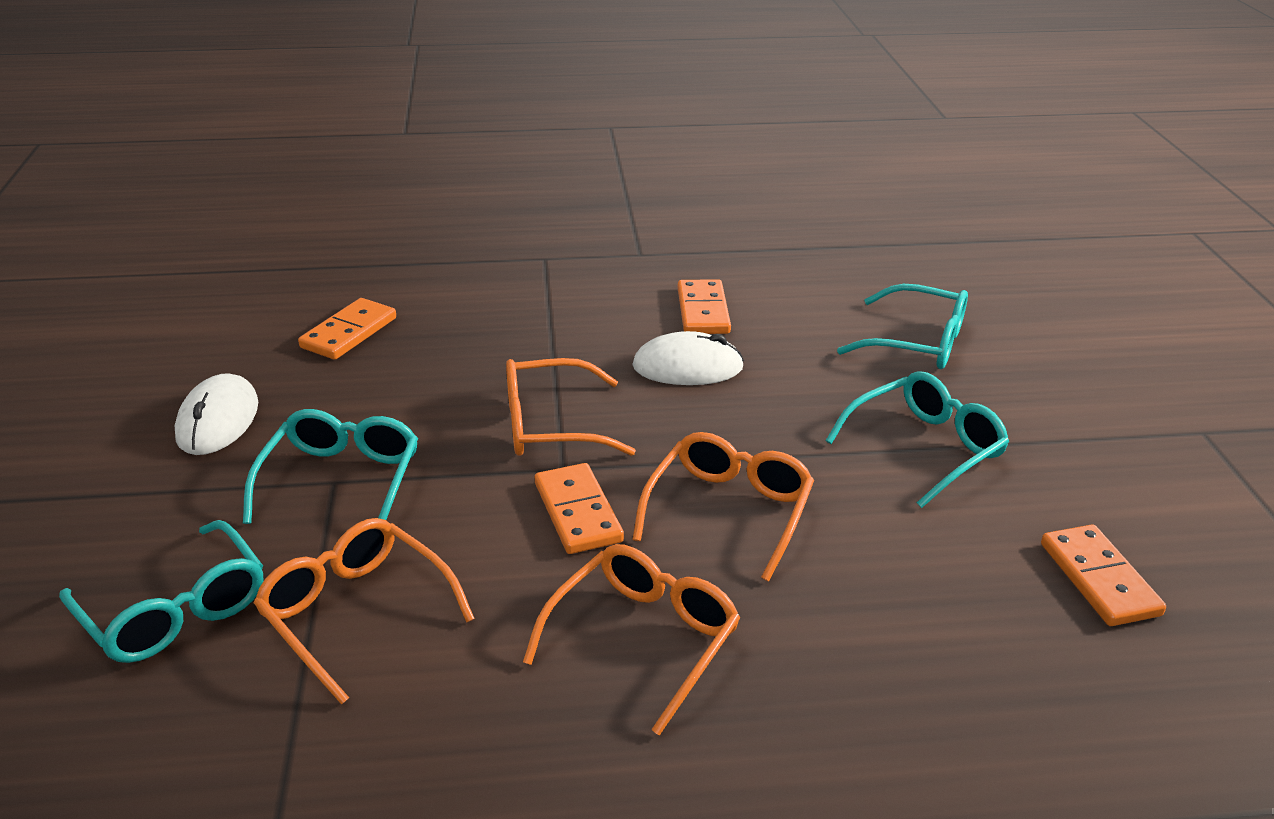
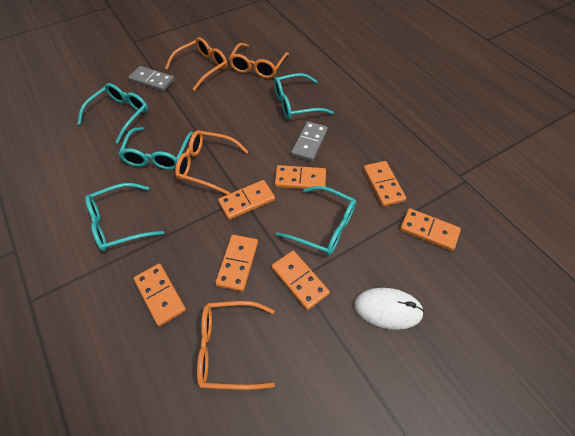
grey domino: none = 0 -> [128,66,174,92] [291,121,328,162] = 2
orange domino: [298,298,396,360] [535,463,624,554] [678,279,731,334] [1041,524,1166,626] = 4 -> [134,264,186,326] [215,235,258,292] [218,180,275,220] [272,251,330,310] [275,165,326,190] [363,161,406,207] [400,208,461,251] = 7
turquoise glasses: [59,520,263,663] [243,409,418,524] [826,371,1009,508] [837,284,968,369] = 4 -> [77,83,148,144] [85,183,164,251] [118,127,193,170] [274,73,334,119] [276,186,356,255] = 5
white mouse: [175,373,258,455] [632,331,744,385] = 2 -> [354,288,424,330] = 1

